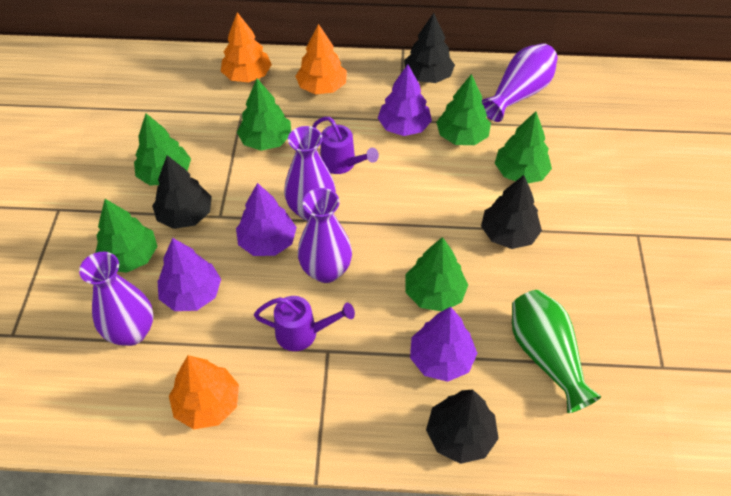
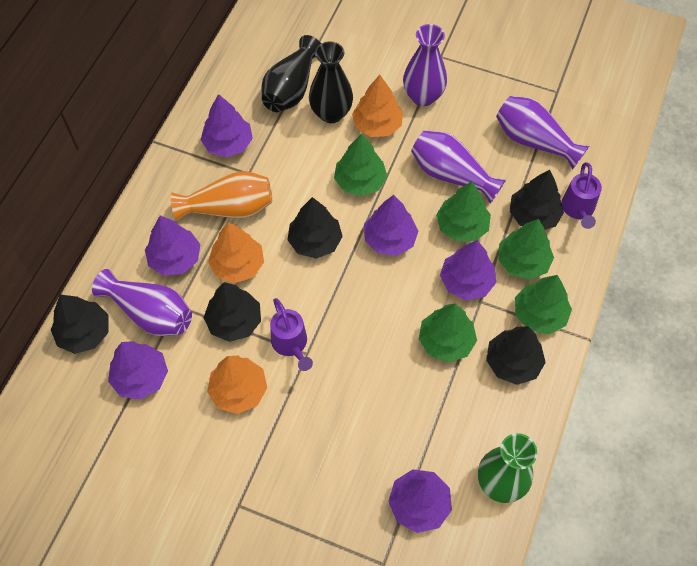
black tree: [152,155,212,229] [404,13,455,83] [426,390,499,464] [481,175,542,249] = 4 -> [51,295,108,354] [204,282,261,342] [287,197,343,259] [486,326,546,385] [510,170,564,230] = 5
black vase: none = 0 -> [261,35,321,112] [309,41,353,123] = 2
green tree: [95,199,158,273] [134,113,191,186] [237,79,291,151] [405,237,468,311] [436,74,491,145] [495,111,552,183] = 6 -> [334,134,387,196] [419,304,477,363] [436,181,491,242] [499,219,554,280] [515,275,572,334] = 5
orange vase: none = 0 -> [171,171,272,221] = 1
purple tree: [157,238,221,311] [236,183,297,256] [378,64,432,136] [410,307,477,382] = 4 -> [108,341,168,400] [145,215,201,276] [201,94,253,157] [364,195,418,256] [388,469,452,533] [440,240,496,300] = 6

